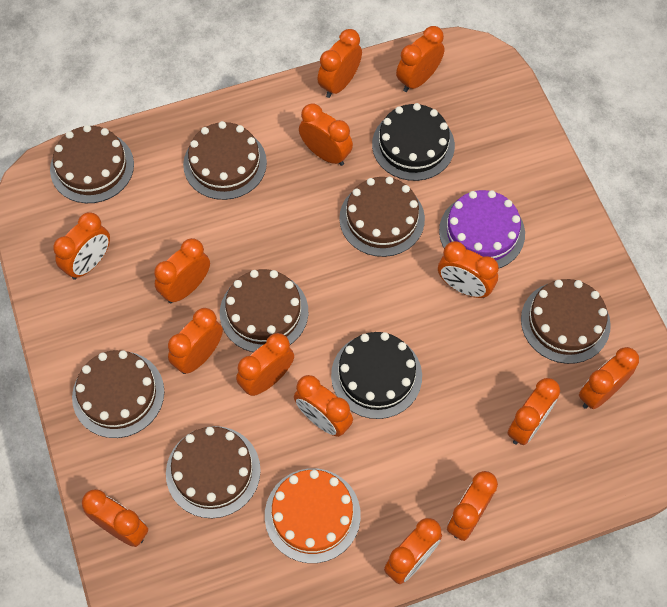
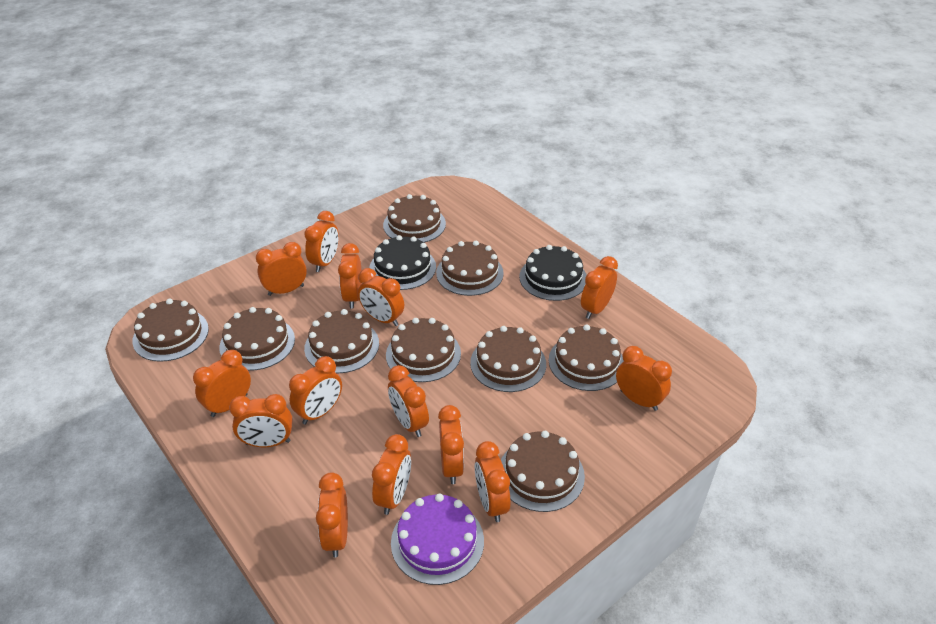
brown cake: [50,125,134,203] [72,350,164,438] [166,426,261,518] [183,121,267,200] [220,269,308,352] [339,177,425,257] [521,279,611,364] = 7 -> [132,299,209,362] [219,307,295,371] [304,309,379,373] [383,194,446,243] [386,318,461,382] [436,241,504,296] [470,326,546,392] [501,431,585,512] [548,324,623,391] = 9
orange cake: [265,468,361,563] = 1 -> none = 0

